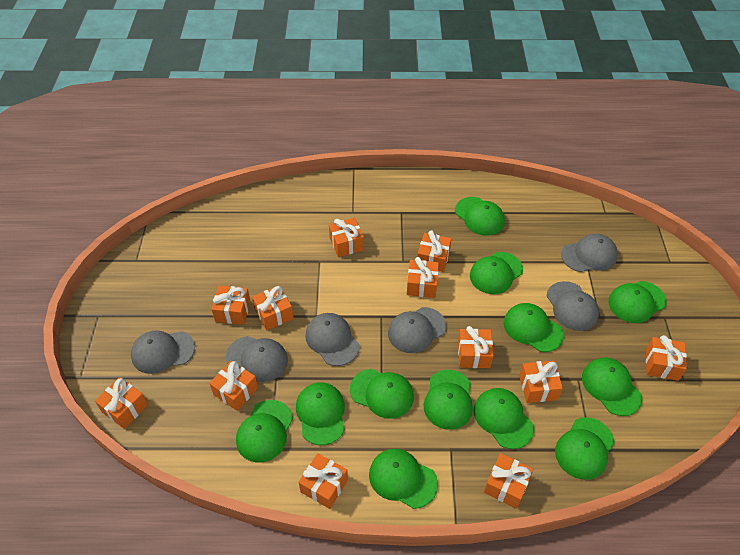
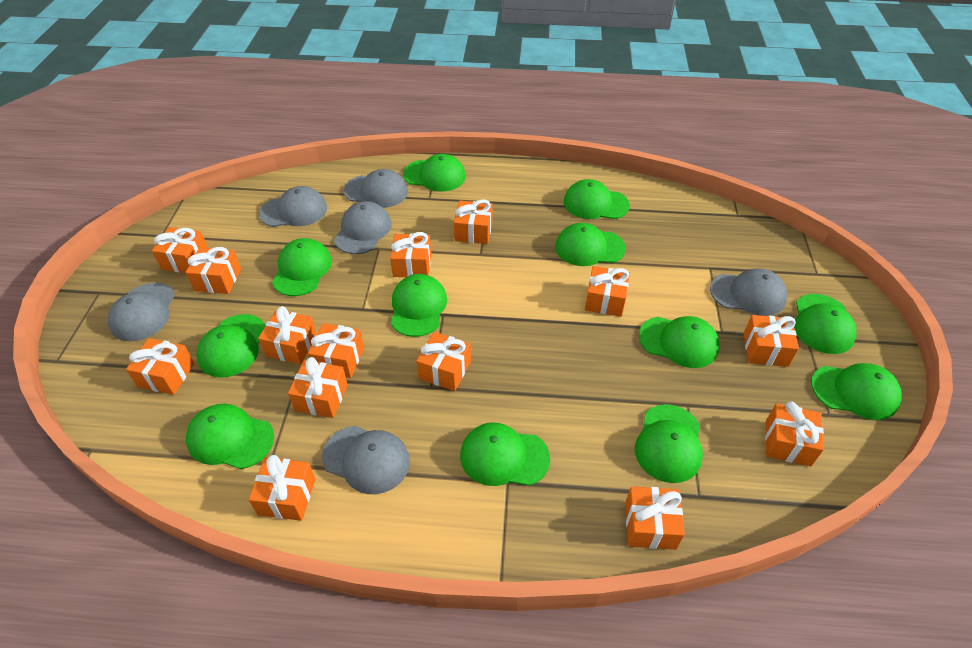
orange gift: [95,377,148,429] [209,360,258,411] [211,286,251,325] [252,285,294,330] [299,453,348,509] [329,218,364,257] [407,257,439,298] [417,230,451,272] [458,326,494,368] [484,453,533,509] [519,360,563,403] [646,335,687,381] = 12 -> [126,338,194,395] [152,227,208,273] [186,247,241,294] [248,455,316,521] [258,306,317,364] [288,357,348,418] [308,323,364,378] [390,232,431,277] [416,332,471,391] [454,199,493,244] [585,266,630,317] [625,486,685,550] [743,315,799,367] [765,401,824,466] = 14

